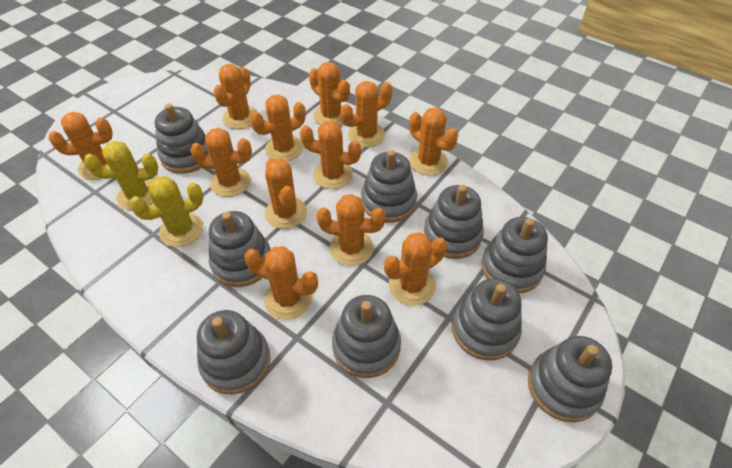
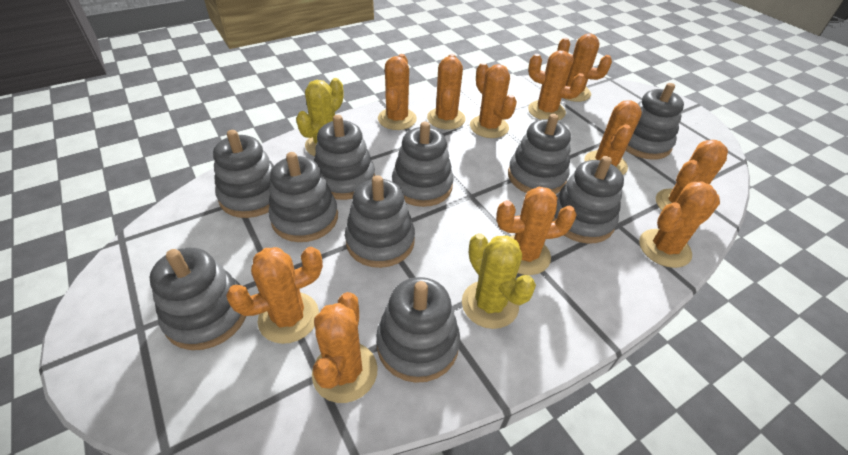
grey stacking toy: [155,104,210,174] [197,310,271,394] [209,211,270,287] [332,295,401,378] [361,150,417,223] [424,185,484,259] [452,279,522,361] [481,217,548,293] [528,336,612,423] = 9 -> [149,248,246,350] [213,130,274,218] [268,152,338,242] [314,115,375,200] [345,175,415,268] [376,277,460,383] [392,122,454,207] [508,114,571,194] [552,156,624,244] [625,83,684,160] = 10
orange cactus: [49,112,113,180] [190,128,252,197] [214,64,257,129] [244,246,318,320] [250,94,306,161] [265,158,307,229] [300,121,361,189] [309,62,350,125] [316,194,386,266] [341,81,392,148] [384,232,447,306] [409,107,458,176] = 12 -> [226,247,323,344] [312,292,378,403] [378,54,417,130] [427,54,466,130] [470,62,517,138] [496,186,577,275] [528,50,586,120] [557,34,612,102] [584,100,642,175] [639,182,720,268] [656,140,728,210] = 11

